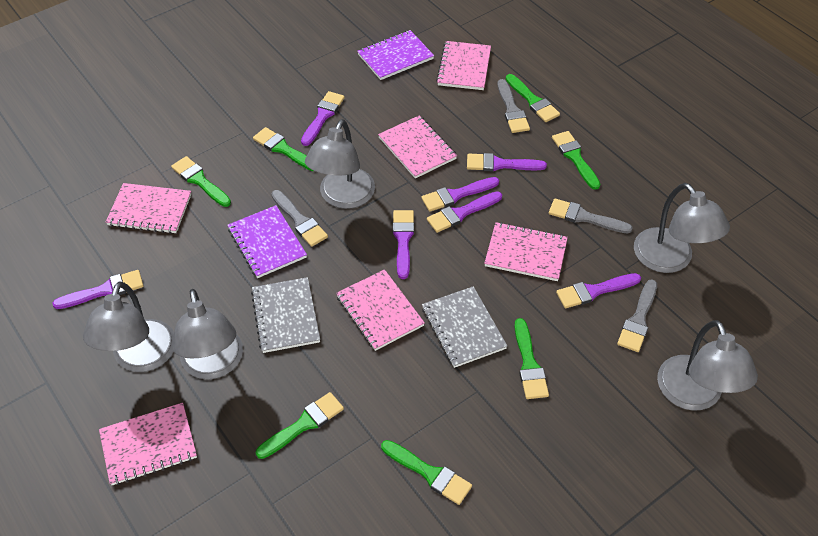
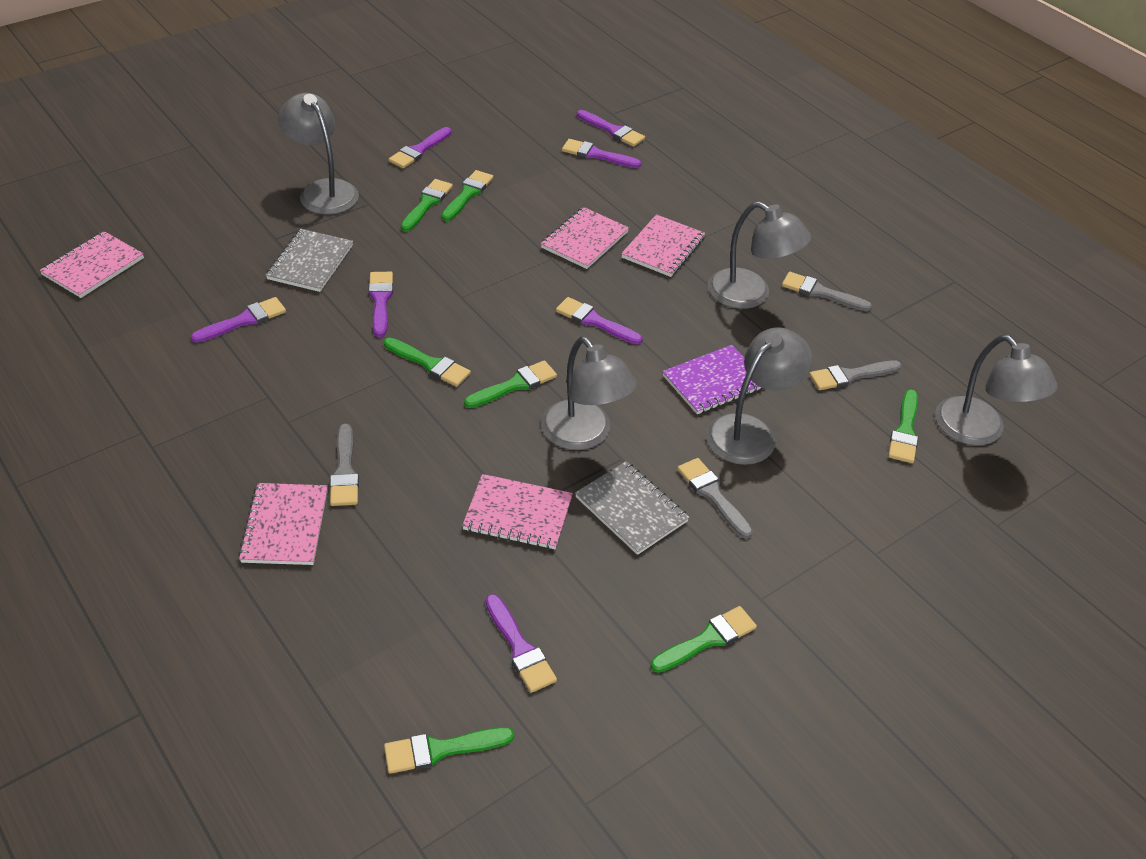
pink notebook: [99,403,197,485] [106,183,191,234] [336,269,425,351] [378,115,457,178] [436,41,491,90] [484,222,568,281] = 6 -> [40,231,144,298] [238,483,328,565] [462,474,573,549] [541,207,629,269] [621,214,705,277] = 5
purple notebook: [227,205,307,278] [357,30,434,80] = 2 -> [663,345,763,414] = 1

